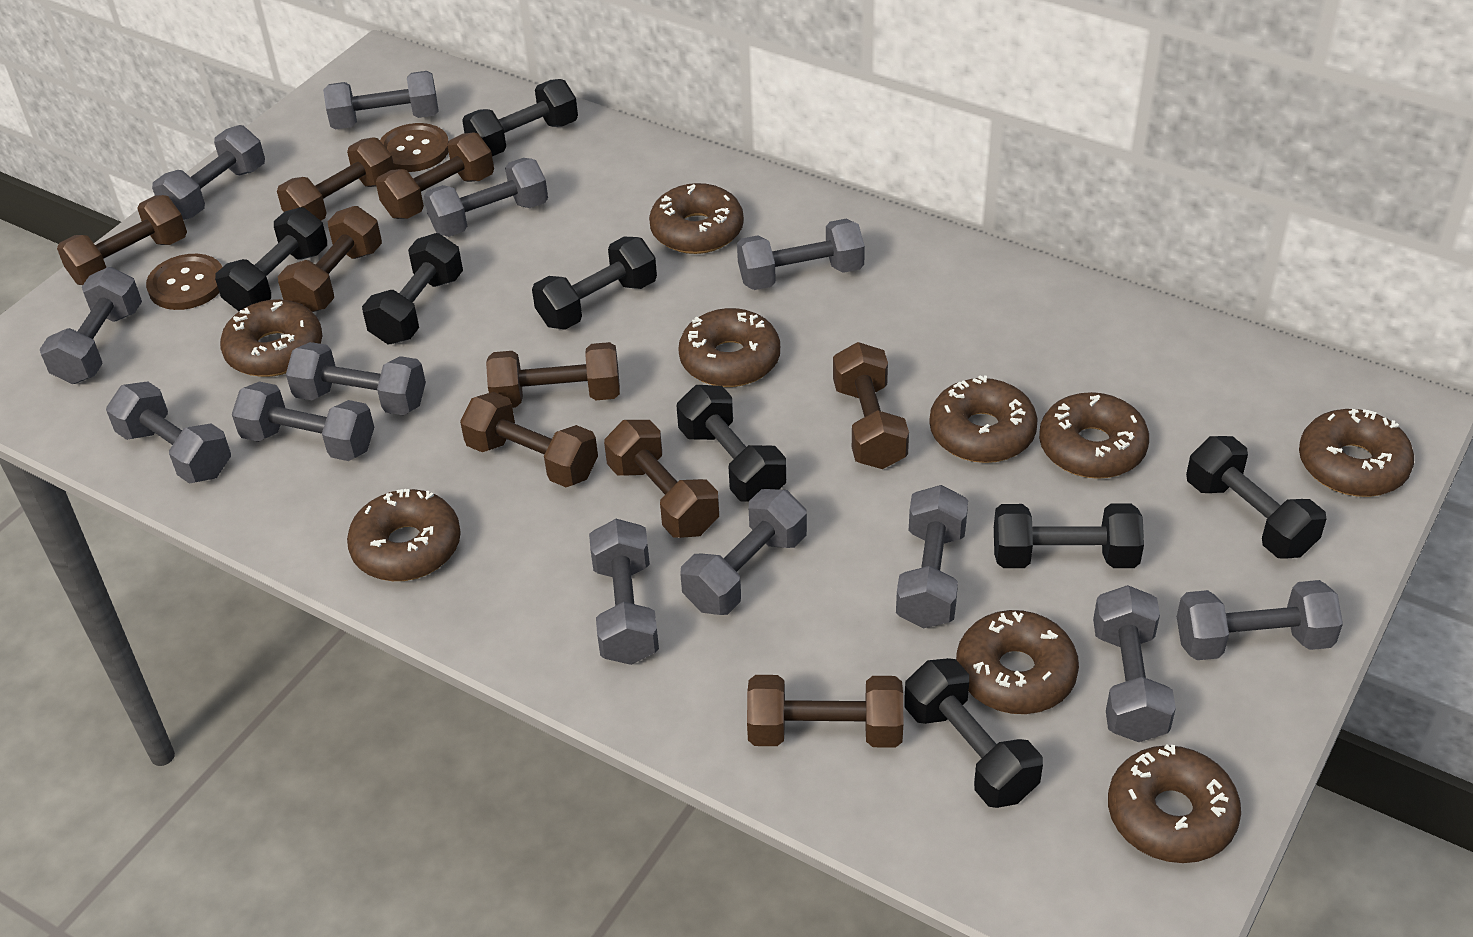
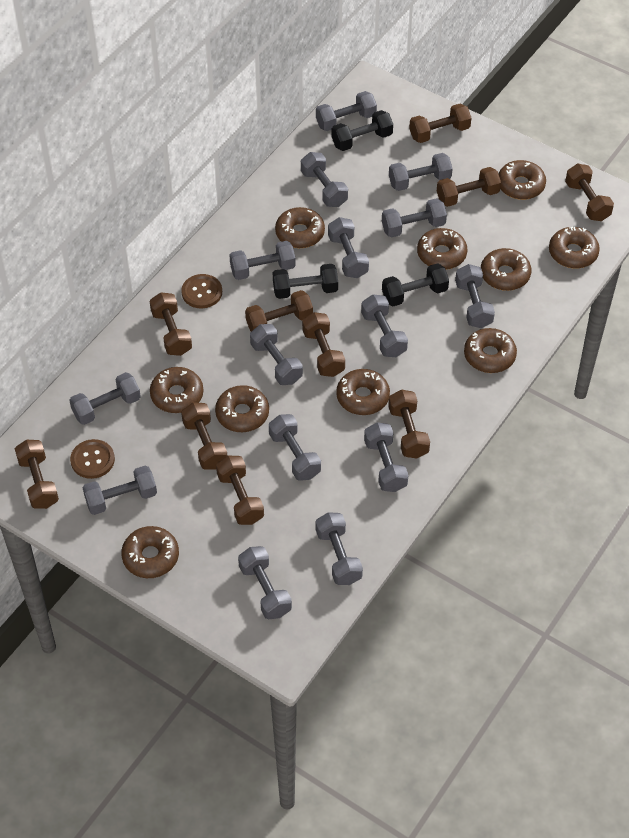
black dumbbell: [215,207,327,311] [362,233,463,344] [462,79,578,156] [532,237,657,330] [677,385,786,502] [904,658,1043,808] [994,504,1144,568] [1186,436,1327,559] = 8 -> [273,264,338,299] [332,110,393,151] [382,263,449,306] = 3
brown donut: [220,299,322,377] [347,489,461,581] [649,183,744,254] [678,308,780,387] [929,375,1038,463] [956,610,1079,714] [1039,392,1149,479] [1108,745,1241,863] [1299,409,1414,497] = 9 -> [121,526,179,578] [150,367,203,413] [215,385,269,432] [275,207,325,248] [336,369,390,415] [417,228,467,270] [464,328,517,373] [481,248,531,291] [498,160,546,200] [549,227,600,269] = 10
brown dumbbell: [57,195,187,285] [277,137,395,221] [278,206,382,312] [376,132,494,219] [460,392,598,487] [486,342,620,408] [604,420,719,538] [747,675,903,748] [833,342,909,469] = 9 -> [15,440,59,509] [150,292,192,356] [181,402,227,470] [216,456,264,525] [245,290,313,332] [302,312,345,377] [388,389,430,459] [409,104,472,143] [437,167,501,207] [565,163,614,221] = 10
grey dumbbell: [40,267,142,384] [106,381,231,484] [152,125,265,220] [232,381,374,461] [286,342,426,415] [323,71,439,130] [424,158,548,237] [589,519,659,665] [680,489,807,615] [737,218,865,290] [896,485,968,628] [1093,585,1176,742] [1177,580,1343,660] = 13 -> [69,372,141,425] [82,466,157,515] [229,241,296,280] [238,546,292,619] [250,324,303,385] [269,414,321,481] [301,152,348,207] [316,91,377,131] [316,512,363,585] [328,217,369,278] [361,294,408,357] [364,422,408,492] [382,198,447,237] [389,153,453,191] [455,264,495,328] = 15

